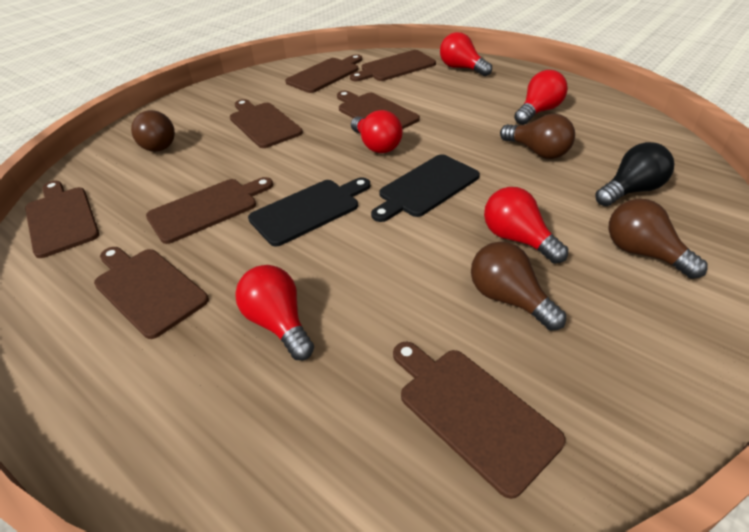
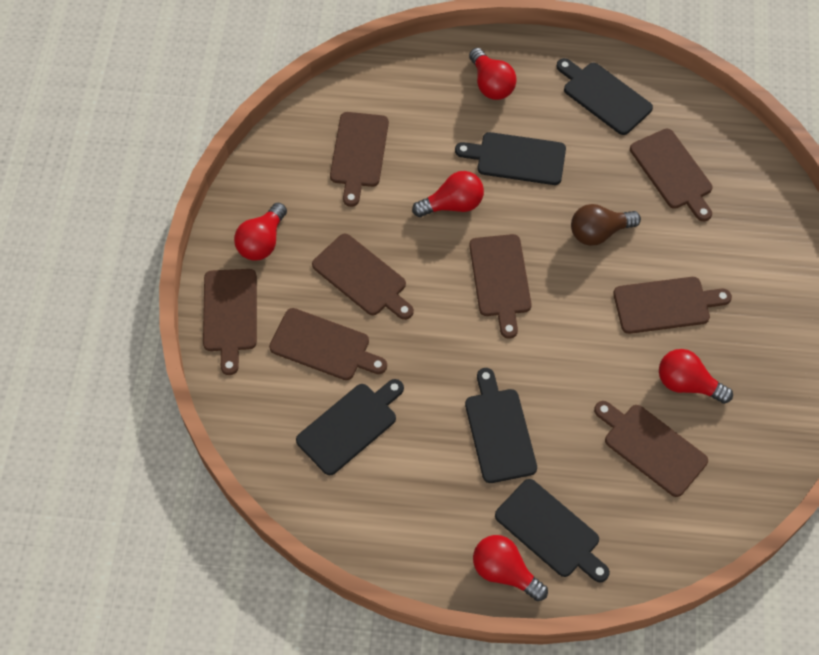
black cutting board: [248,177,371,247] [371,154,480,222] = 2 -> [296,379,404,476] [455,132,566,185] [465,368,537,483] [495,479,610,583] [556,58,653,135] = 5
black light bulb: [595,142,674,206] = 1 -> none = 0
brown light bulb: [131,110,175,152] [471,241,566,331] [500,114,575,159] [609,199,707,279] = 4 -> [571,204,641,246] = 1

